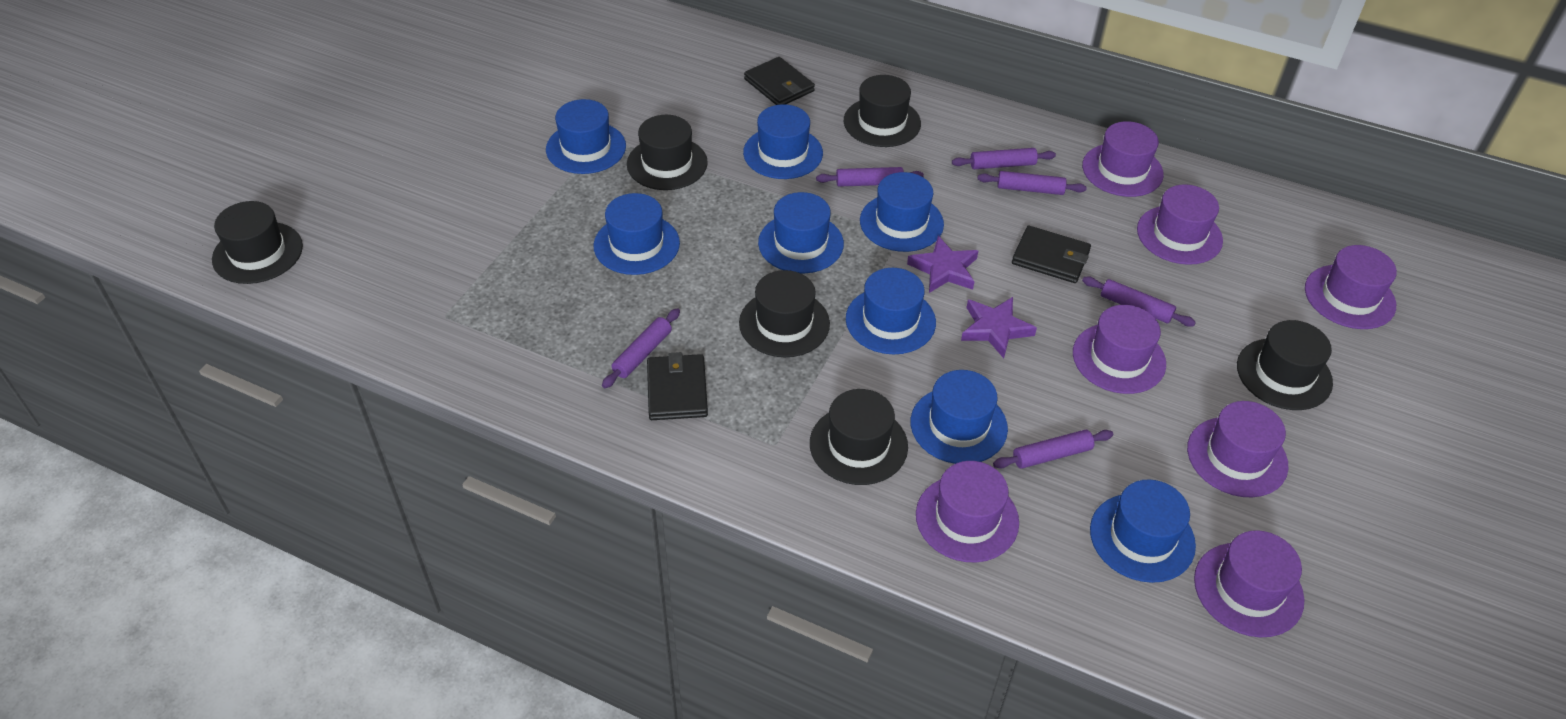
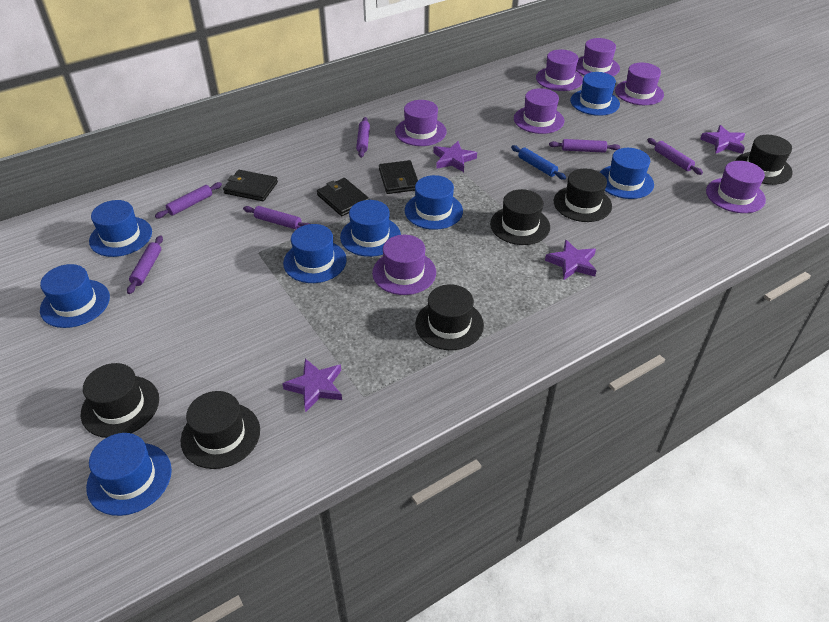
blue rolling pin: none = 0 -> [511,145,566,180] = 1
purple star: [907,236,978,293] [961,297,1037,358] = 2 -> [282,359,342,412] [433,141,477,172] [545,240,597,280] [700,125,745,154] = 4

